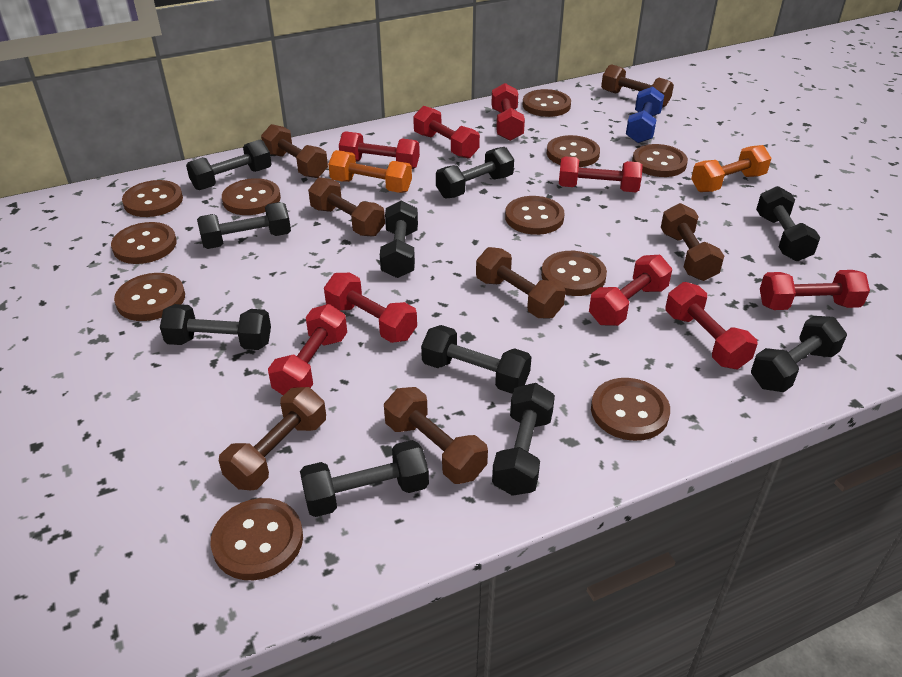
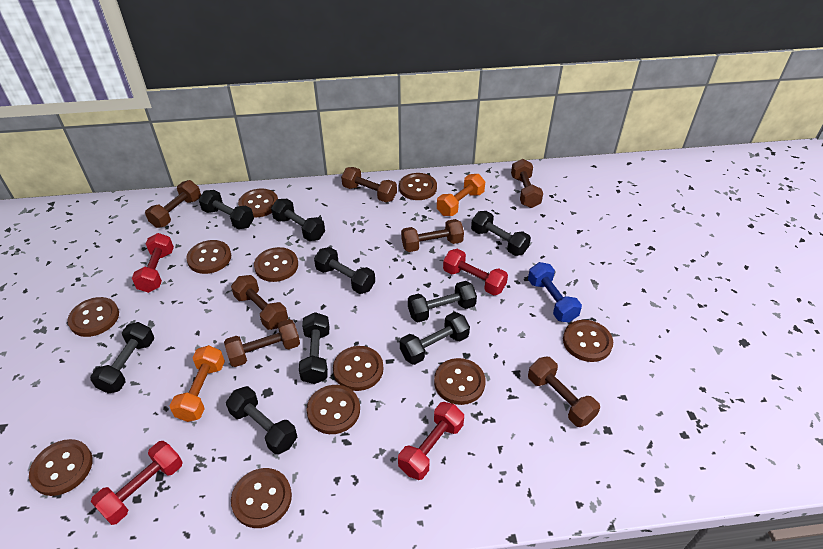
black dumbbell: [160,304,271,350] [186,140,272,190] [197,202,291,249] [300,440,429,517] [380,200,418,278] [421,325,532,394] [436,147,514,198] [492,383,555,496] [751,316,847,392] [756,186,820,261] = 10 -> [90,322,154,393] [199,190,254,229] [226,386,297,455] [271,199,325,241] [299,312,330,384] [314,247,375,294] [400,312,470,365] [408,281,477,322] [471,211,531,256] = 9
red dumbbell: [268,304,347,395] [324,273,417,343] [339,131,420,169] [413,106,480,159] [491,83,525,141] [559,156,643,192] [589,255,672,326] [665,282,757,369] [760,270,870,310] = 9 -> [91,441,183,525] [132,233,174,293] [398,402,464,480] [443,249,508,295] = 4

